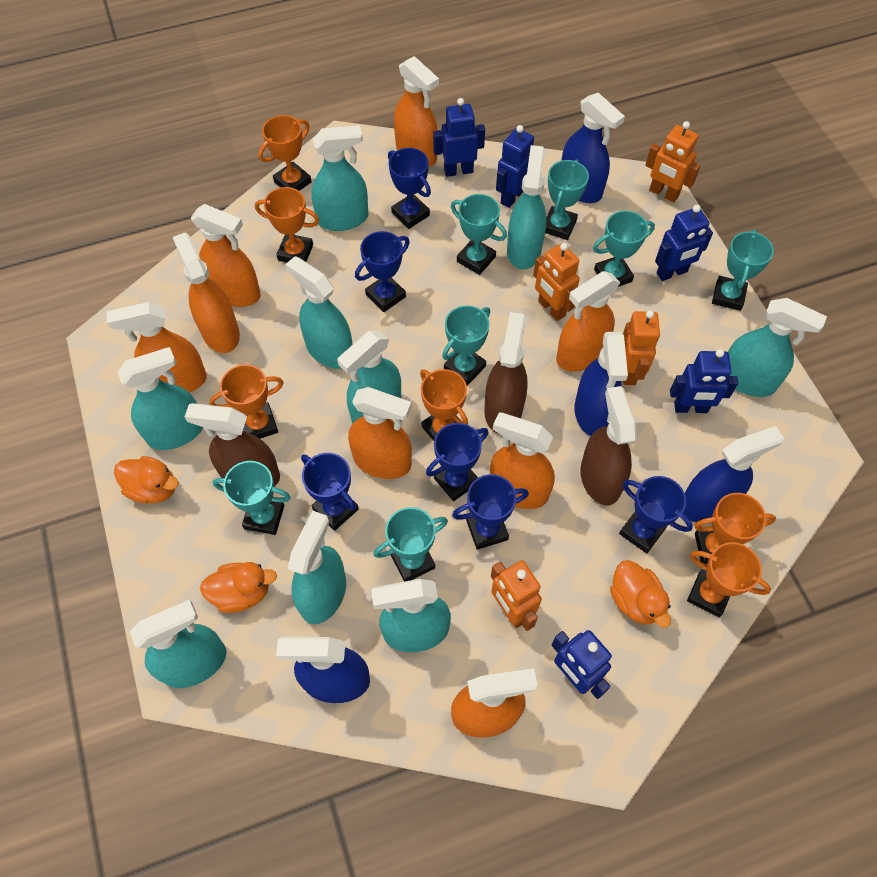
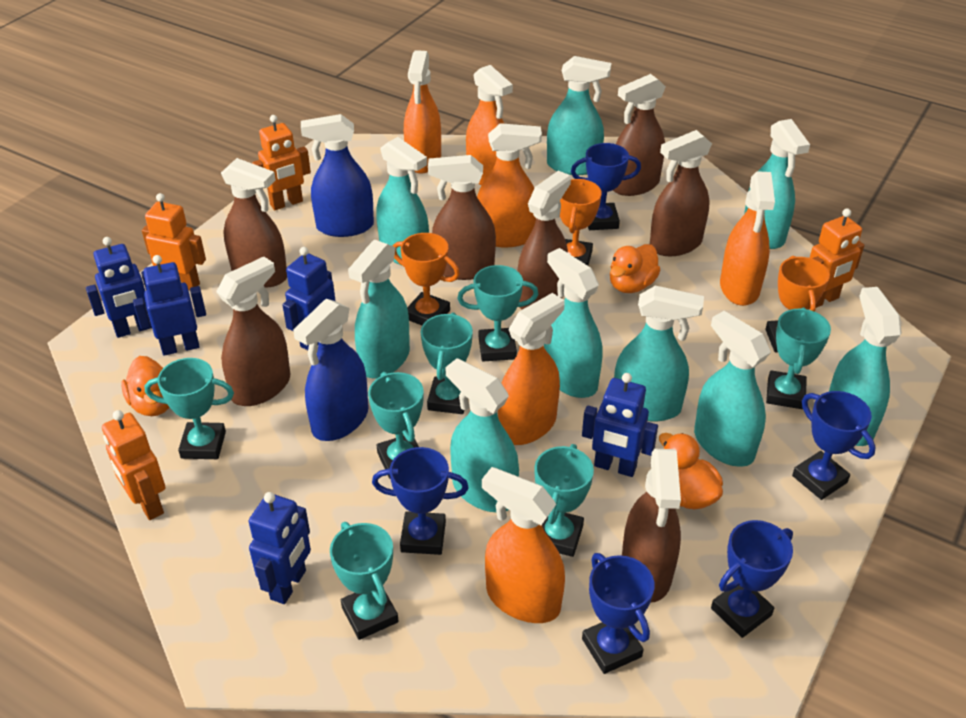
blue spray bottle: [276,637,370,703] [561,93,625,203] [575,332,628,436] [683,426,784,522] = 4 -> [293,299,369,441] [301,114,374,237] = 2
blue trophy: [301,453,359,531] [355,231,410,312] [388,148,431,229] [426,423,488,501] [452,474,529,550] [619,476,693,553] = 6 -> [372,447,469,555] [571,143,641,230] [582,553,654,674] [711,520,793,638] [792,391,876,500] = 5
brown spray bottle: [185,403,280,487] [484,312,528,434] [580,386,637,505] = 3 -> [216,257,290,406] [221,158,287,287] [428,155,496,280] [518,171,571,310] [613,74,666,196] [622,449,681,602] [650,130,712,256] = 7
orange spray bottle: [107,302,207,392] [173,233,240,353] [191,204,261,307] [348,387,412,479] [394,56,439,167] [451,668,538,738] [490,412,555,509] [556,271,620,372] = 8 -> [404,50,441,173] [466,65,513,185] [477,123,542,247] [482,467,565,623] [498,293,565,445] [720,171,775,306] = 6
orange trophy: [209,364,284,439] [255,187,319,263] [259,115,311,191] [420,369,468,441] [687,542,771,617] [694,493,776,564] = 6 -> [393,233,460,325] [560,179,602,266] [765,256,830,352] = 3

